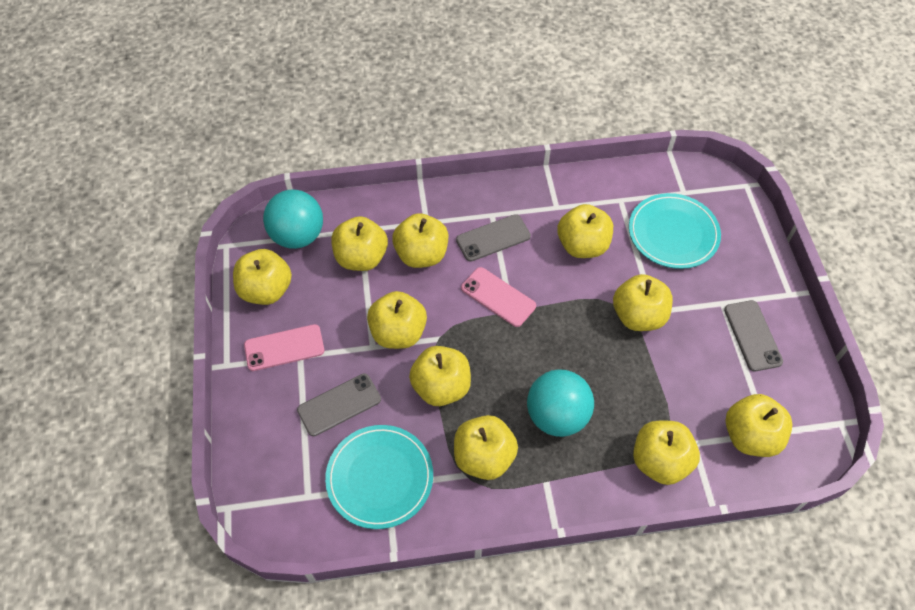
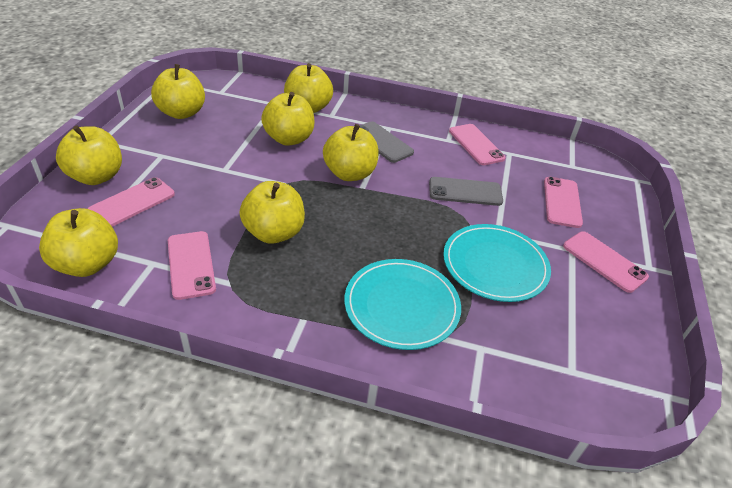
grey phone: [297,373,381,436] [456,214,531,262] [724,300,783,372] = 3 -> [359,121,414,163] [429,177,503,206] = 2
pink phone: [244,324,324,371] [461,267,536,327] = 2 -> [88,177,175,227] [168,231,216,300] [449,124,506,165] [544,177,583,228] [563,231,649,293] = 5
turquoise ball: [263,189,323,249] [527,369,594,437] = 2 -> none = 0
yellow apple: [233,249,292,305] [331,216,388,271] [367,291,427,349] [392,213,448,268] [409,346,471,406] [454,415,518,480] [557,204,613,258] [613,274,673,331] [633,421,700,485] [725,394,793,457] = 10 -> [39,208,118,277] [56,125,122,185] [151,64,205,119] [240,181,305,244] [261,92,315,146] [284,63,333,113] [323,124,378,181] = 7

